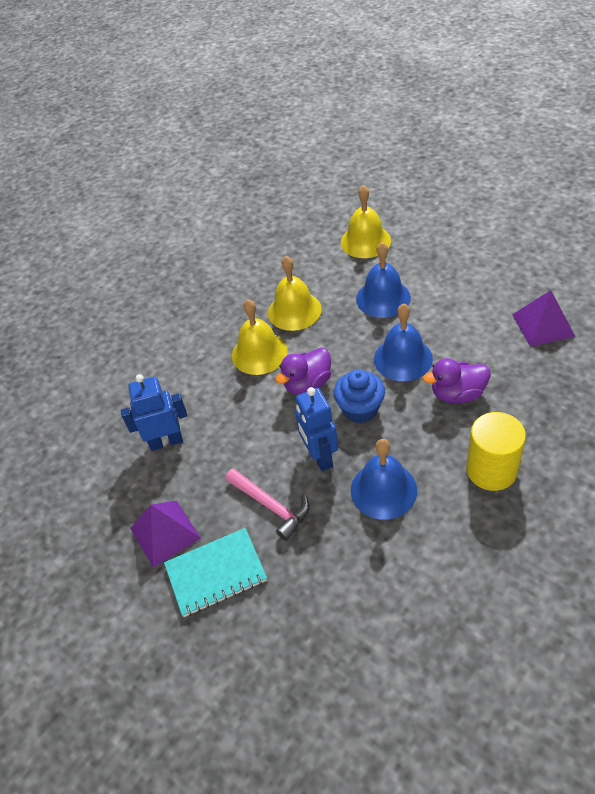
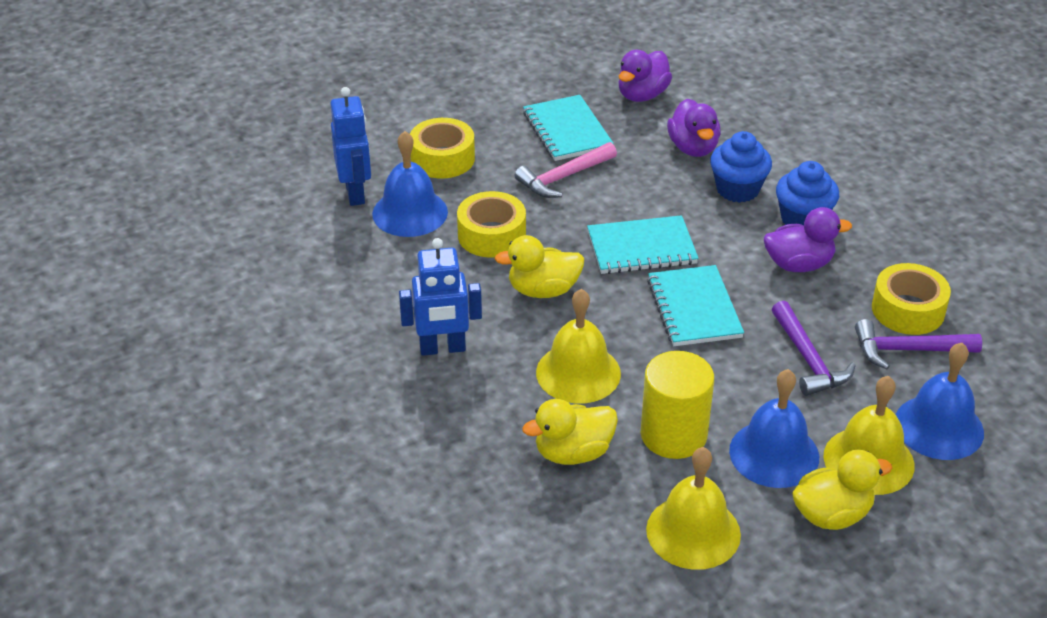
blue cupcake: [334,369,385,424] = 1 -> [710,131,772,203] [776,161,839,225] = 2
purple duck: [275,348,331,394] [423,358,491,403] = 2 -> [618,50,672,102] [667,99,721,157] [764,207,852,272] = 3
purple hammer: none = 0 -> [772,301,856,396] [855,319,982,369] = 2
purple pyramid: [130,500,201,568] [512,290,575,347] = 2 -> none = 0
turquoise notebook: [164,528,267,617] = 1 -> [523,95,614,161] [587,215,699,274] [647,265,744,346] = 3
yellow duck: none = 0 -> [495,235,584,298] [522,399,618,465] [792,450,892,530] = 3
yellow tape: none = 0 -> [410,118,475,178] [457,191,526,258] [872,263,951,335] = 3

